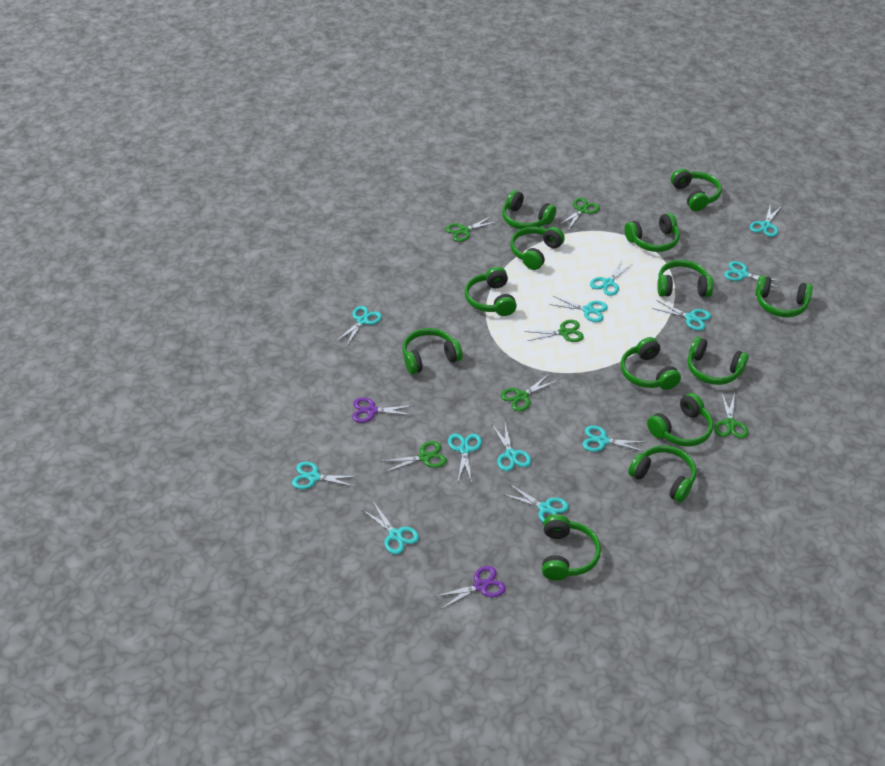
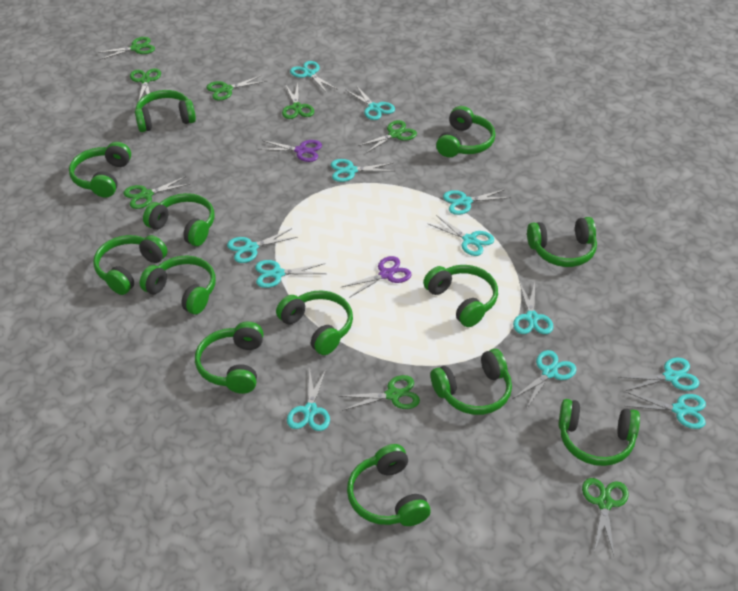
green scissors: [384,441,447,472] [446,216,497,242] [501,374,557,412] [524,320,584,342] [559,197,600,230] [714,392,748,439] = 6 -> [97,37,155,60] [123,176,190,209] [130,68,161,100] [206,75,266,100] [282,84,314,119] [339,375,420,411] [358,120,417,154] [582,478,629,555] = 8

